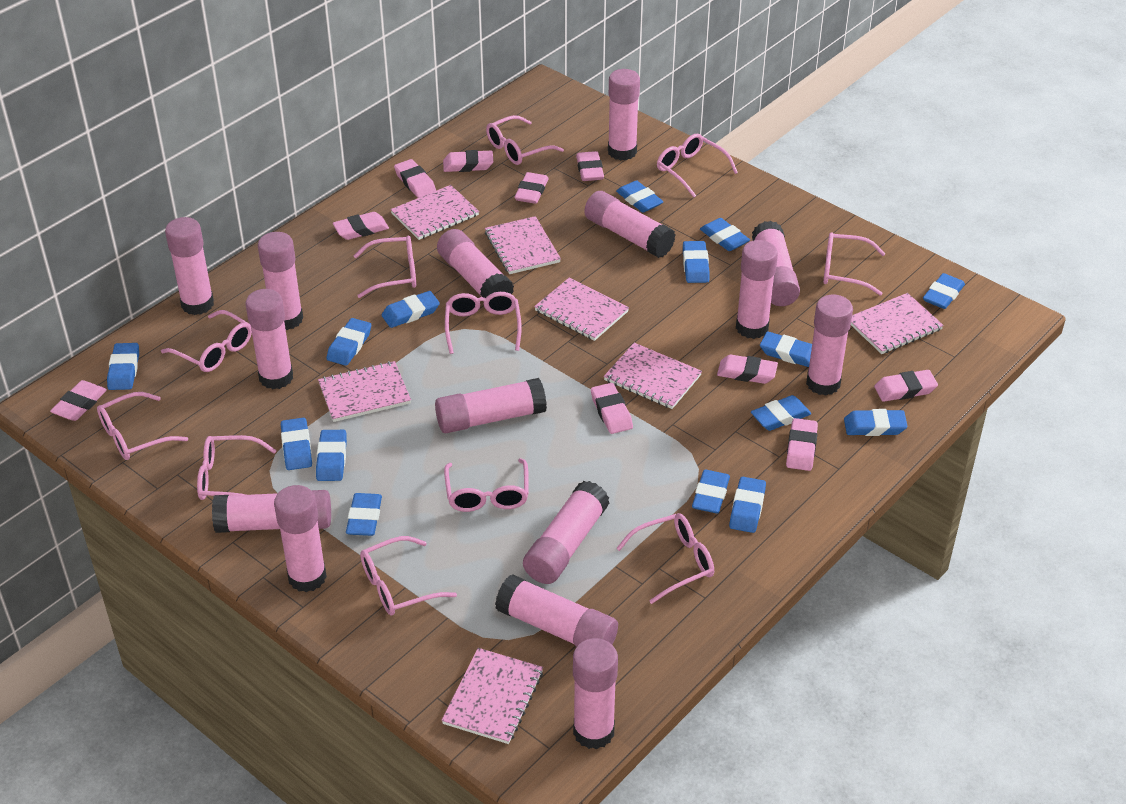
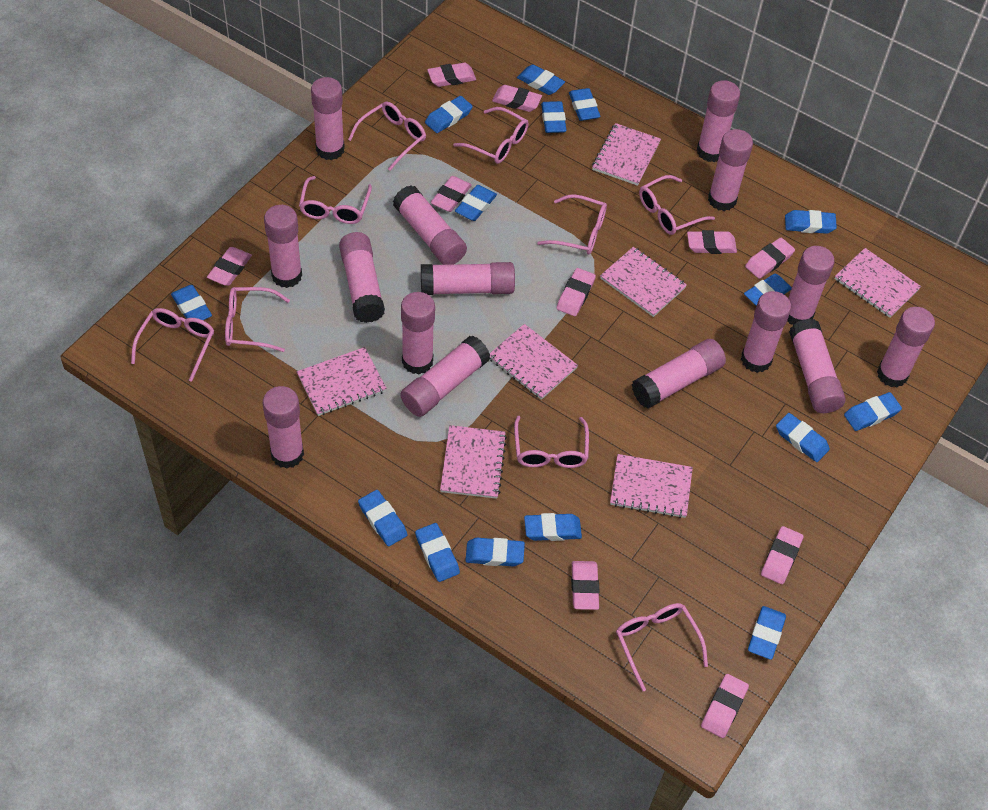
pink glasses: [97,392,188,460] [161,310,252,372] [197,435,277,500] [354,236,416,298] [360,536,457,616] [444,458,529,512] [445,292,522,354] [486,115,564,165] [616,513,714,604] [657,134,738,197] [823,232,886,296] = 11 -> [131,308,214,382] [225,287,290,352] [299,176,372,224] [348,102,426,171] [453,107,529,164] [514,416,589,468] [537,194,607,255] [616,603,708,691] [639,175,715,235] = 9

